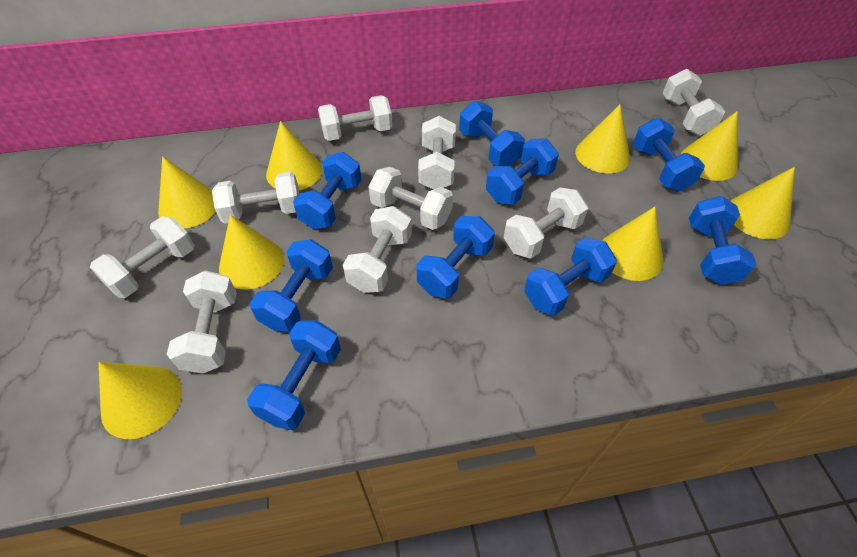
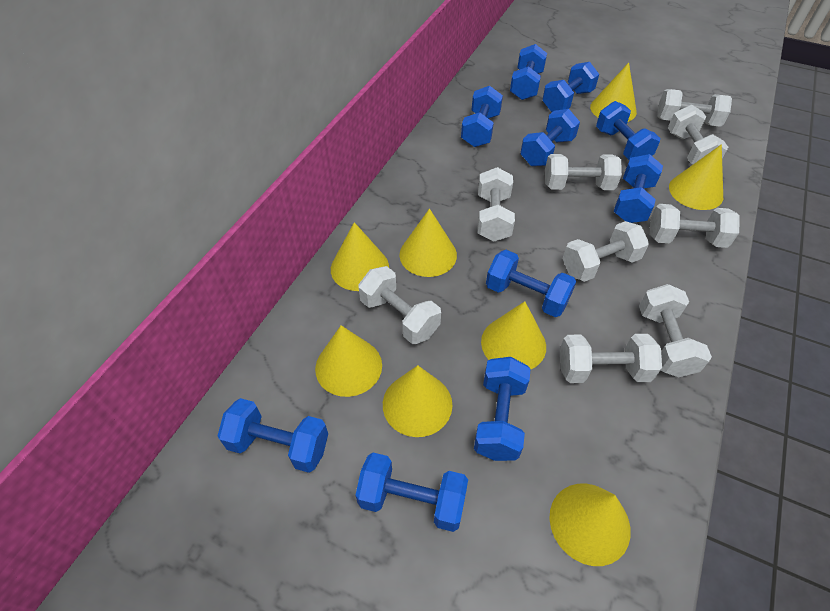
blue dumbbell: [247,320,341,430] [250,239,333,332] [293,152,362,229] [416,216,495,298] [459,101,525,166] [486,138,559,205] [524,237,617,316] [633,118,705,191] [689,196,756,285] = 9 -> [218,398,328,473] [355,453,468,532] [461,86,503,147] [474,357,531,461] [486,250,576,317] [510,44,547,100] [520,109,580,166] [542,62,599,112] [596,101,660,160] [614,154,663,223] = 10

